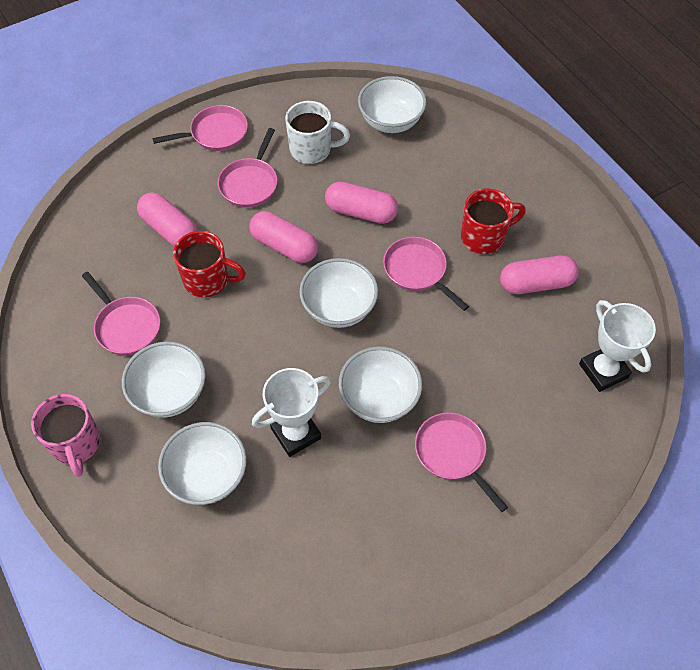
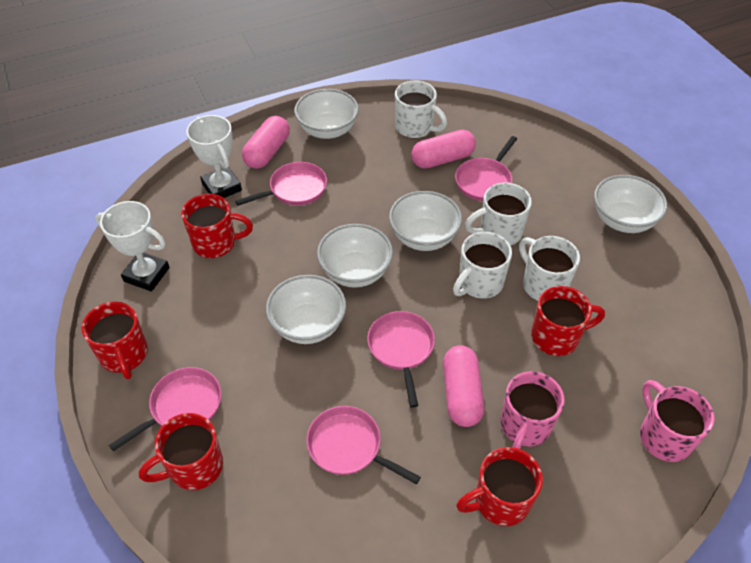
pink capsule: [137,192,198,246] [249,211,318,263] [325,182,398,224] [500,255,579,294] = 4 -> [242,116,290,169] [411,130,476,169] [443,345,484,427] = 3
pink mug: [31,394,101,477] = 1 -> [501,371,565,449] [640,380,715,462] = 2
red mug: [173,231,246,298] [461,189,526,254] = 2 -> [82,302,148,379] [139,413,223,490] [181,194,253,258] [456,447,543,526] [531,286,605,356] = 5
white mug: [285,101,350,164] = 1 -> [395,81,447,138] [453,232,512,298] [465,183,532,246] [519,236,580,301] = 4

